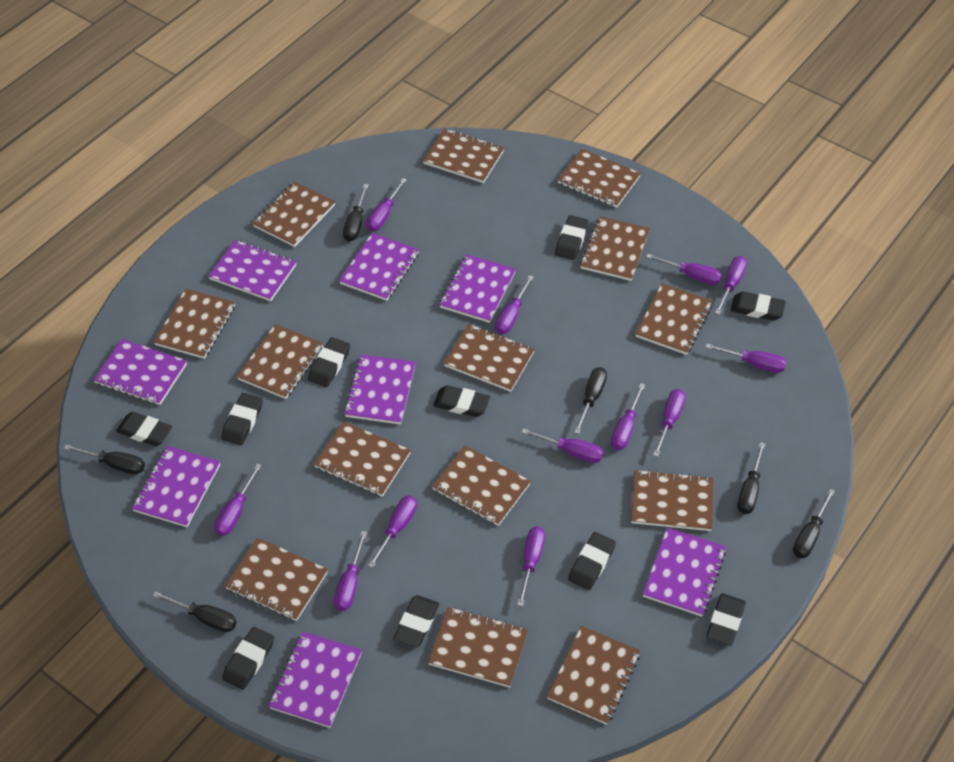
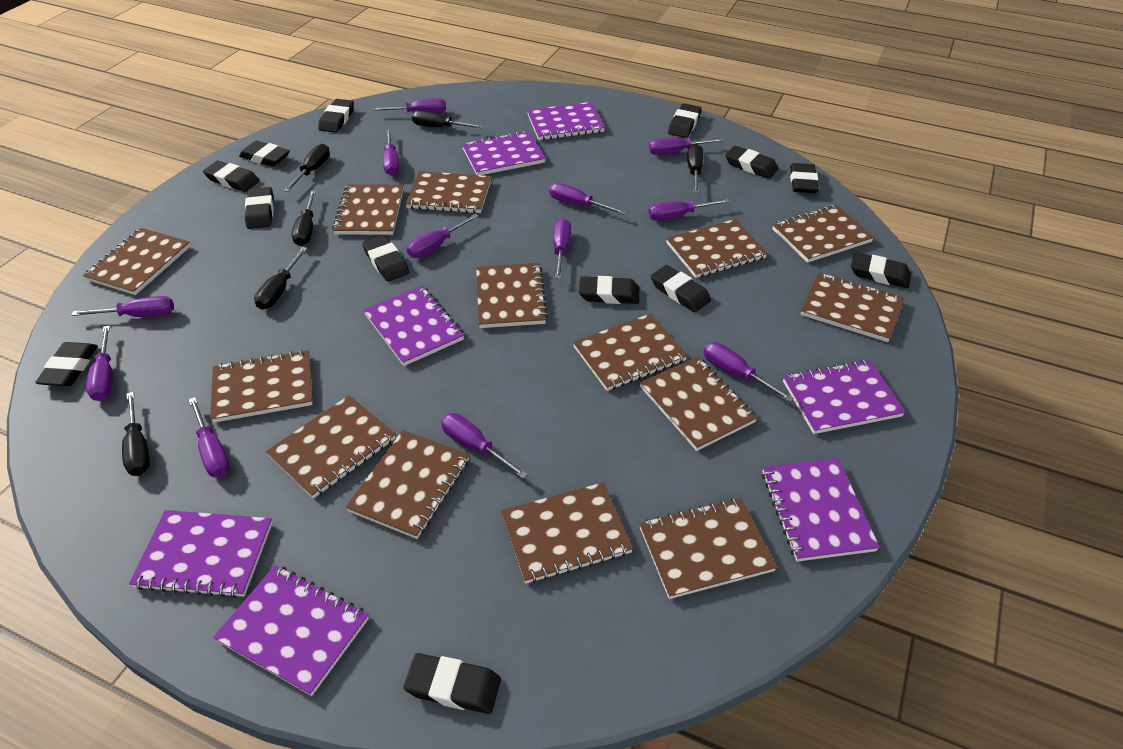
black eraser: [116,412,172,446] [221,393,263,445] [222,626,274,690] [308,337,350,387] [393,595,439,648] [433,385,490,417] [555,215,589,260] [568,532,616,590] [706,593,746,646] [731,291,786,321] = 10 -> [35,342,98,386] [203,161,259,192] [239,141,290,167] [245,187,274,229] [318,99,354,133] [362,235,409,282] [403,653,501,714] [579,276,639,304] [651,265,711,312] [668,103,702,138] [725,146,779,179] [790,163,819,193] [851,252,911,288] = 13
purple notebook: [93,339,187,405] [132,446,220,527] [208,240,297,301] [269,631,362,728] [339,233,419,301] [344,354,416,425] [439,254,516,323] [643,527,726,617] = 8 -> [129,510,272,598] [213,565,369,696] [363,286,464,366] [462,131,546,175] [527,102,605,140] [762,458,880,562] [783,360,906,434] = 7

